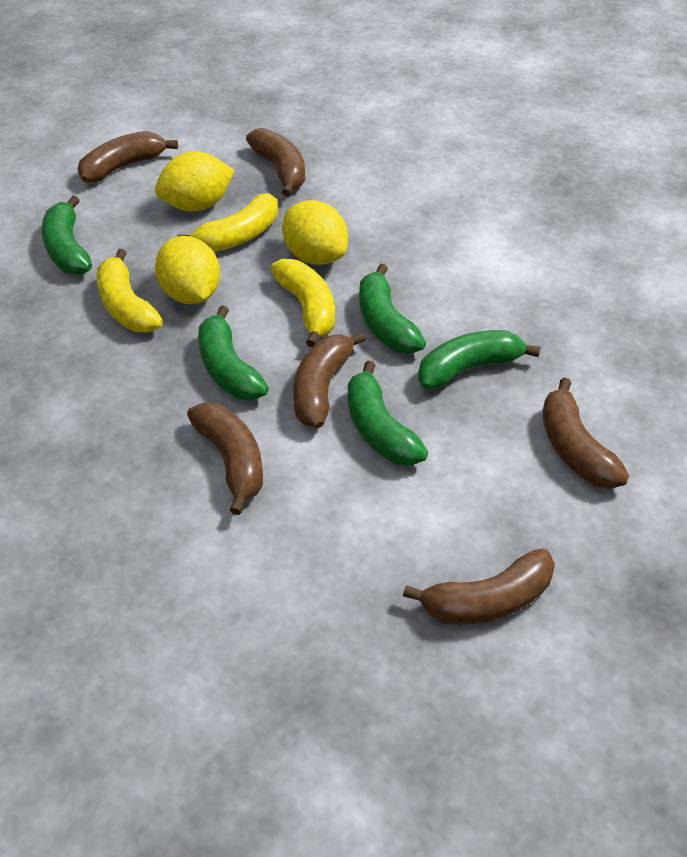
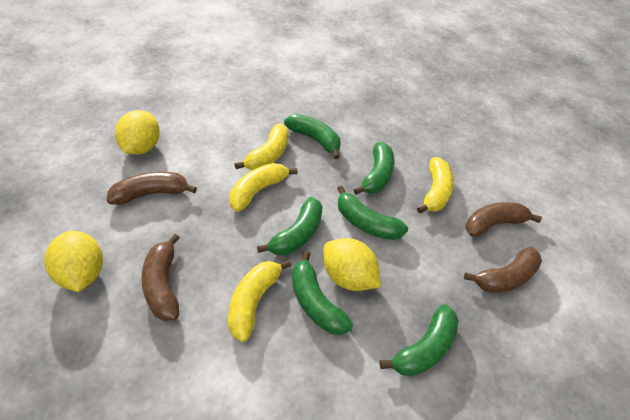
brown banana: [77,131,178,183] [187,402,263,515] [246,128,305,197] [293,331,366,428] [403,548,555,625] [542,378,629,489] = 6 -> [107,172,197,205] [141,234,180,321] [464,247,542,293] [465,202,542,237] = 4
green banana: [41,196,92,275] [198,305,269,400] [348,361,428,466] [359,264,426,354] [418,330,541,390] = 5 -> [257,197,323,255] [284,114,341,159] [292,251,353,335] [337,186,408,240] [354,142,394,195] [380,304,459,377] = 6
yellow banana: [96,249,163,332] [177,193,278,252] [271,259,335,347] = 3 -> [228,260,291,342] [229,163,297,212] [234,124,289,170] [417,157,454,213] = 4

